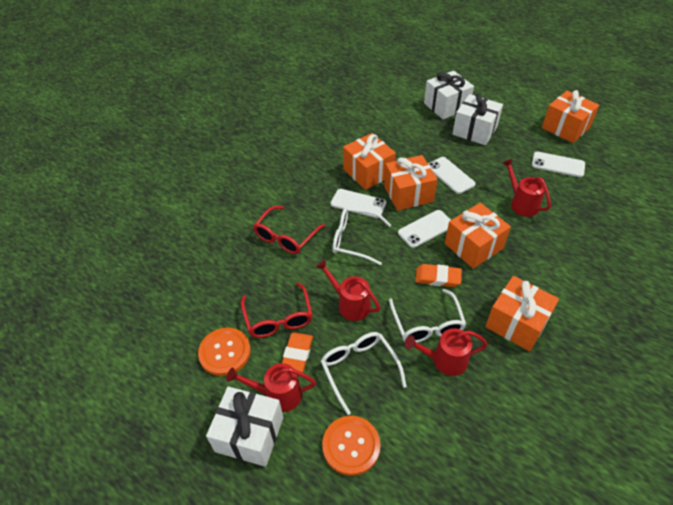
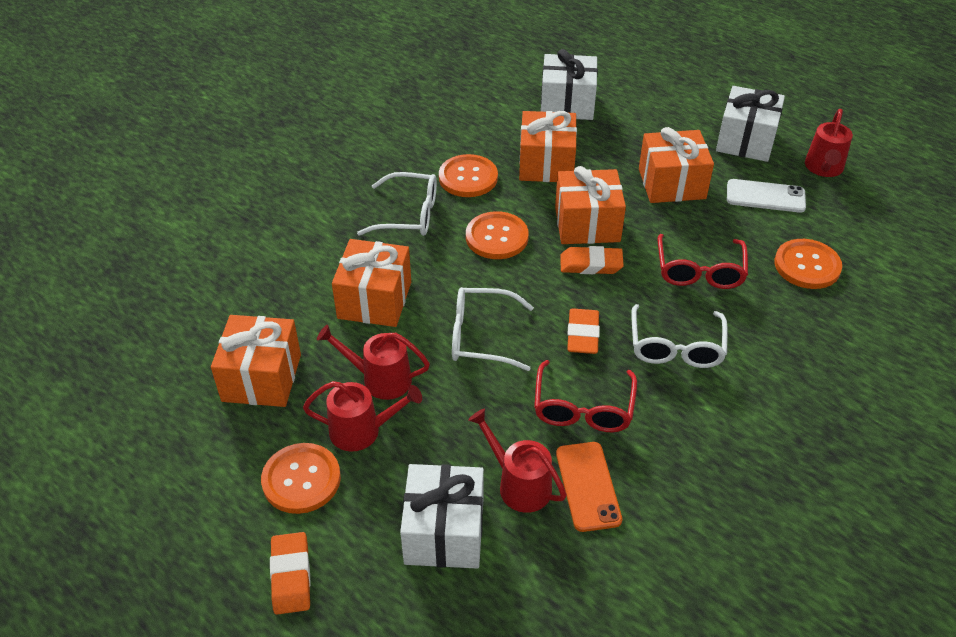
orange button: [198,328,251,376] [322,416,381,476] = 2 -> [261,443,341,514] [439,154,498,197] [466,211,529,259] [774,239,842,289] = 4
orange eraser: [282,332,313,373] [415,264,462,287] = 2 -> [270,532,311,615] [560,246,624,274] [567,308,600,354] = 3
orange phone: none = 0 -> [556,442,622,532] = 1
white phone: [331,189,386,218] [398,210,451,248] [428,157,476,194] [532,152,585,177] = 4 -> [727,179,806,213] = 1

